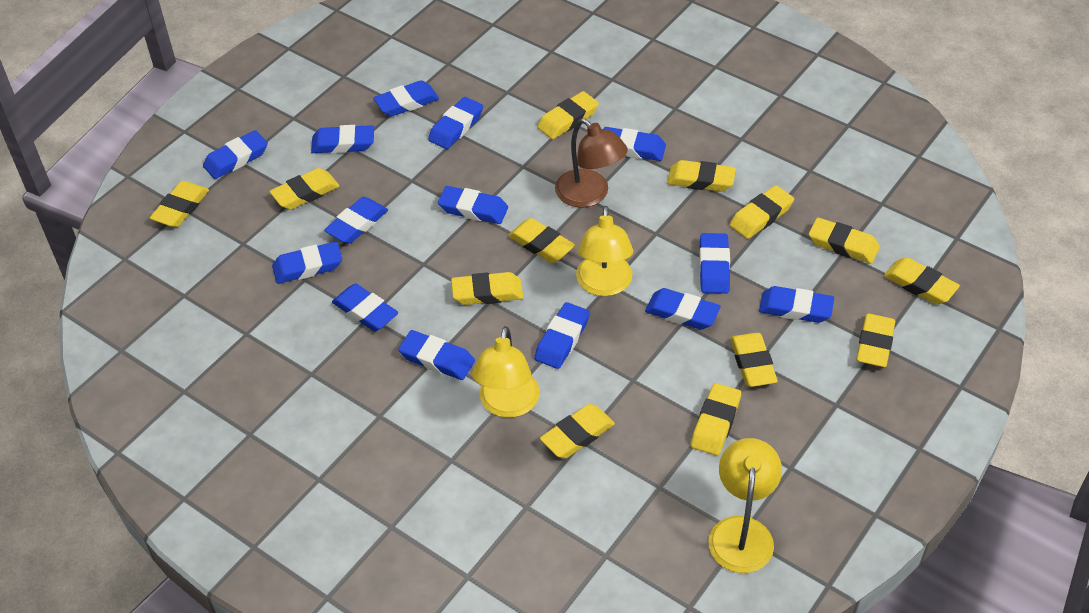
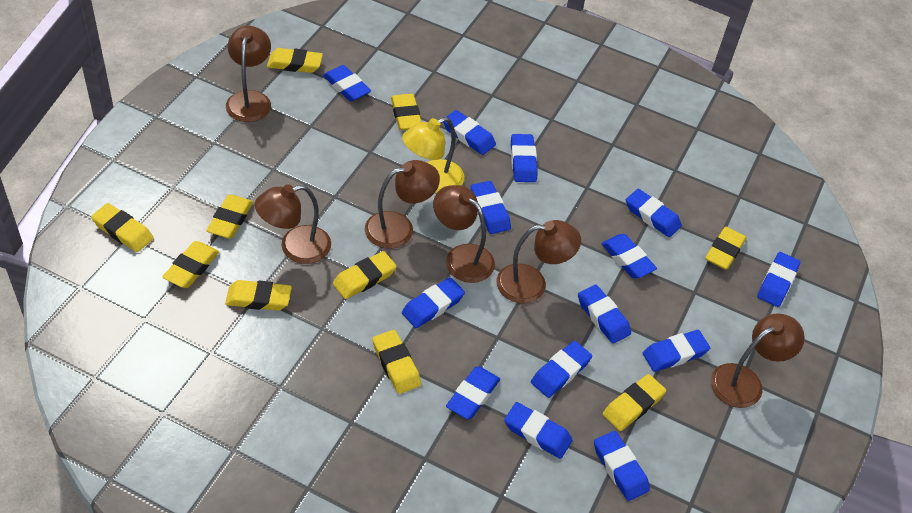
brown lamp: [555,118,628,208] = 1 -> [226,26,271,122] [255,185,331,264] [365,160,440,249] [433,185,495,283] [496,220,581,304] [711,313,805,408] = 6
yellow eraser: [150,181,209,227] [269,168,339,210] [451,272,523,305] [508,218,575,263] [537,91,599,139] [540,404,615,458] [667,160,736,192] [691,383,741,456] [730,185,794,239] [730,333,778,387] [809,218,880,264] [856,313,895,367] [884,257,960,304] = 13 -> [91,203,154,252] [162,241,219,288] [206,194,253,238] [225,280,292,311] [267,48,323,73] [333,251,397,299] [372,330,421,394] [391,94,421,130] [603,374,666,431] [705,227,746,270] = 10
yellow lamp: [472,326,539,418] [576,206,633,296] [708,438,782,573] = 3 -> [402,117,464,193] = 1

